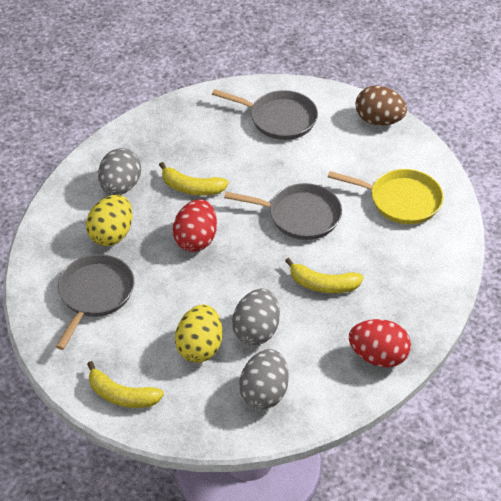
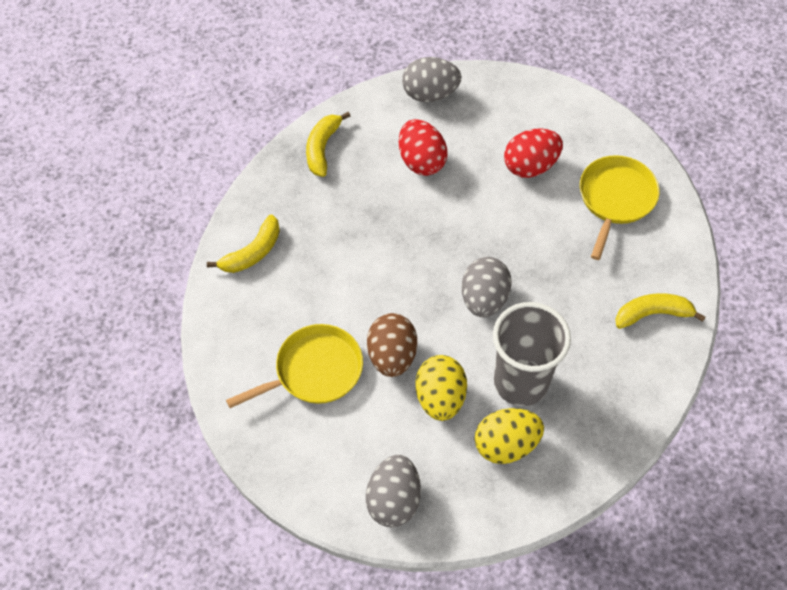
grey cup: none = 0 -> [493,302,571,406] = 1
grey pan: [56,254,135,350] [212,89,318,140] [224,183,342,240] = 3 -> none = 0
yellow pan: [328,169,443,224] = 1 -> [226,324,363,408] [580,155,660,260] = 2

